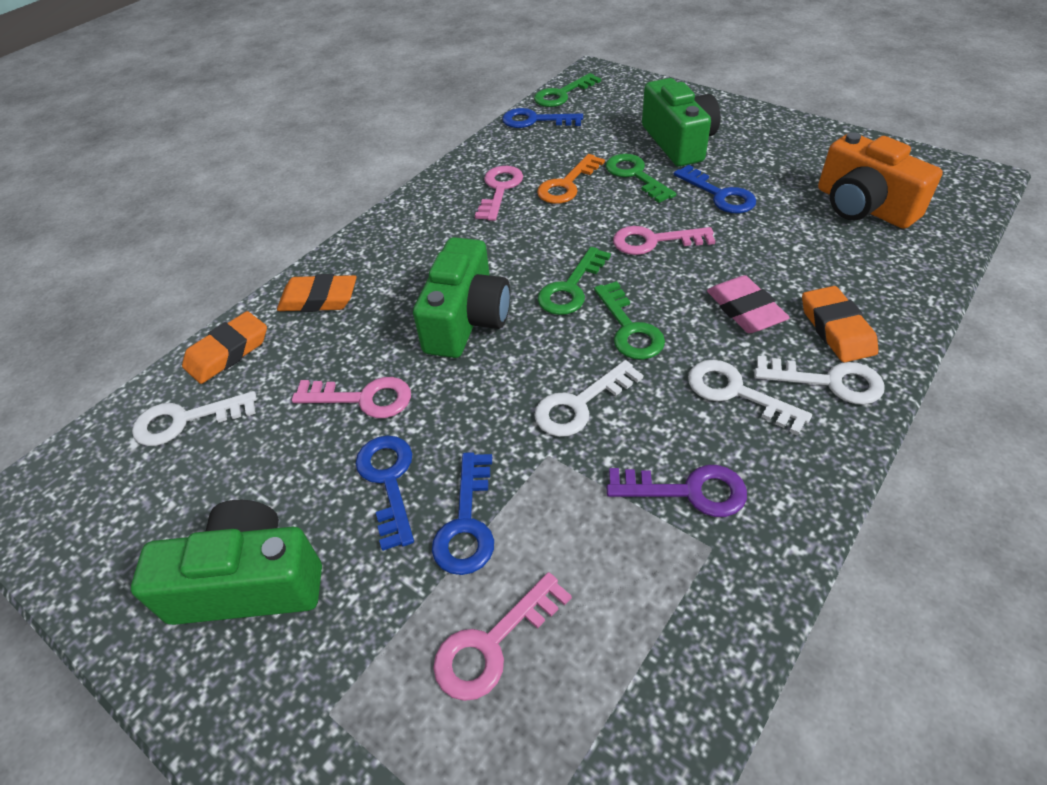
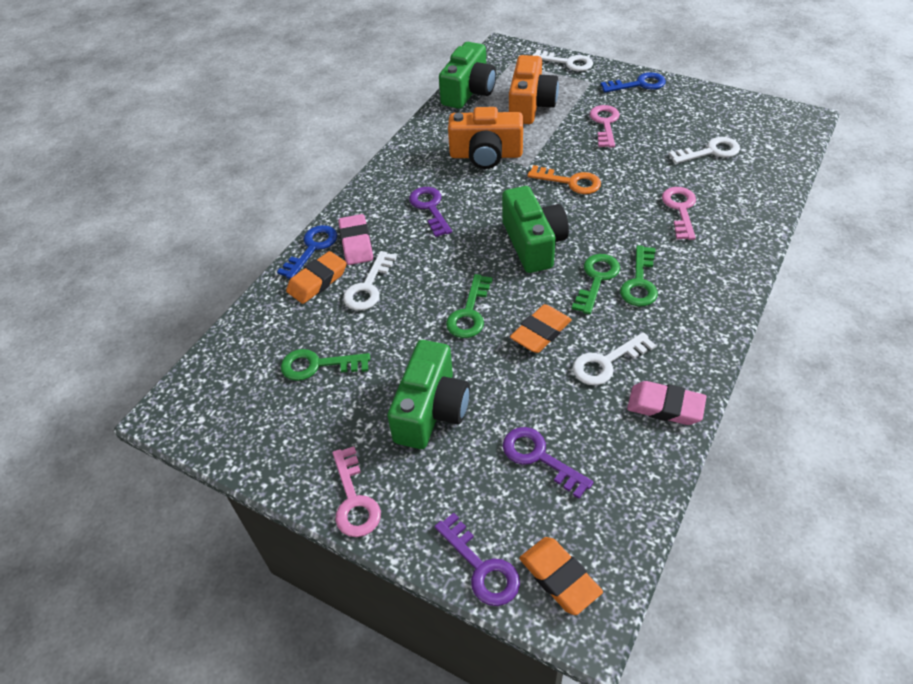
blue key: [356,435,414,551] [432,452,494,575] [502,108,583,128] [674,164,756,213] = 4 -> [277,225,337,279] [600,72,666,93] = 2
orange camera: [818,132,943,229] = 1 -> [448,107,523,169] [509,55,559,124] = 2
pink eraser: [707,275,790,333] = 1 -> [338,214,373,265] [627,381,706,425] = 2
pink key: [292,377,411,418] [433,572,572,701] [475,166,523,221] [613,226,715,255] = 4 -> [332,446,381,537] [589,105,620,148] [662,187,696,240] = 3
purple key: [607,465,747,517] = 1 -> [409,187,452,237] [434,512,520,606] [503,427,594,499] = 3

